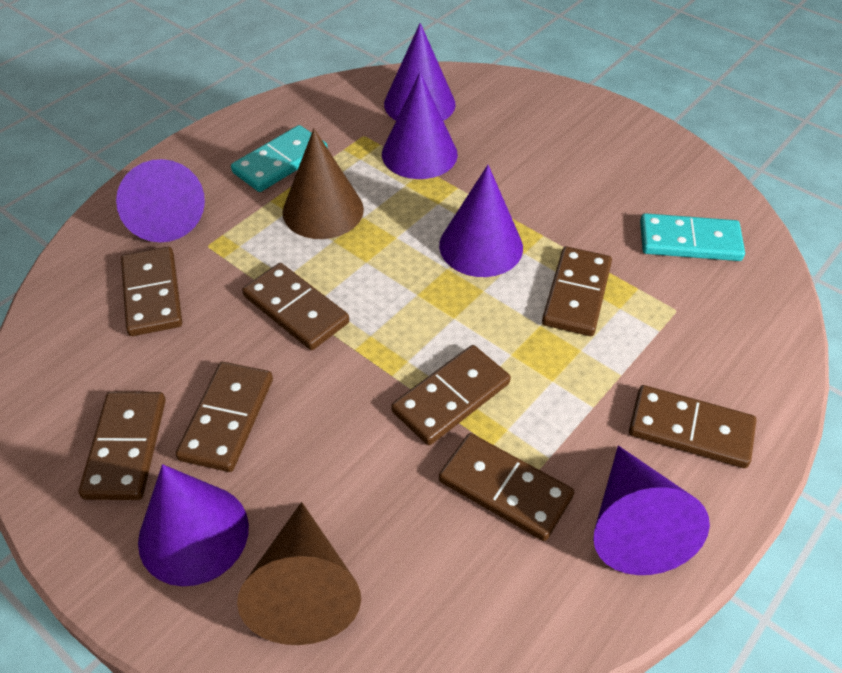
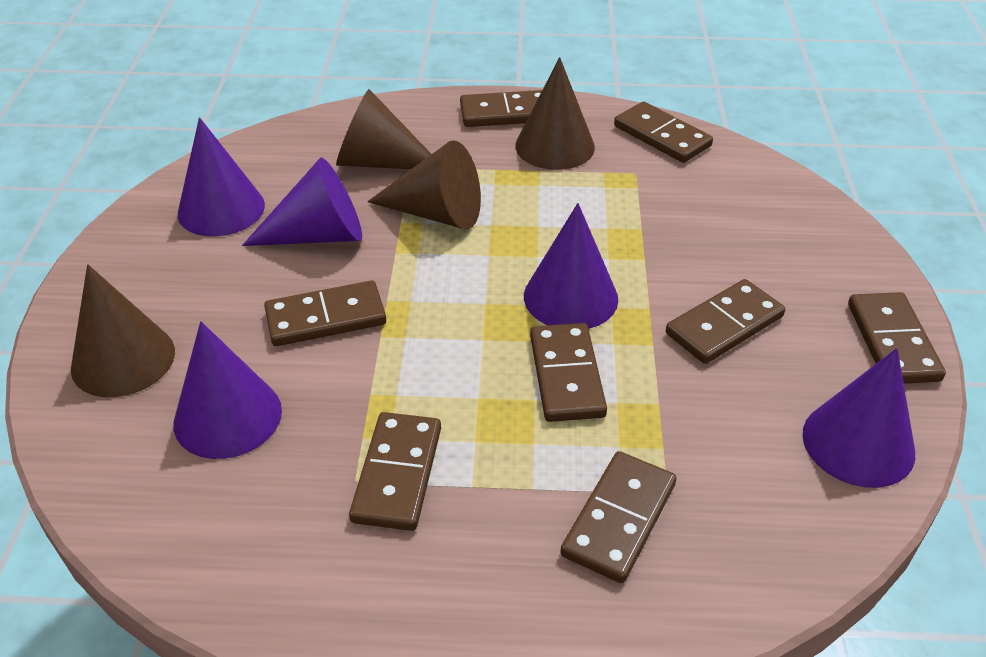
brown cone: [237,502,361,645] [283,129,364,239] = 2 -> [71,264,175,397] [336,89,431,169] [367,140,481,229] [515,57,595,170] = 4
purple cone: [116,159,205,242] [138,464,249,586] [382,72,458,179] [384,23,456,121] [439,165,523,277] [593,446,710,575] = 6 -> [174,321,282,459] [178,117,265,237] [242,158,362,246] [524,203,618,329] [803,348,915,488] = 5
turquoise domino: [231,125,328,192] [640,213,745,261] = 2 -> none = 0

